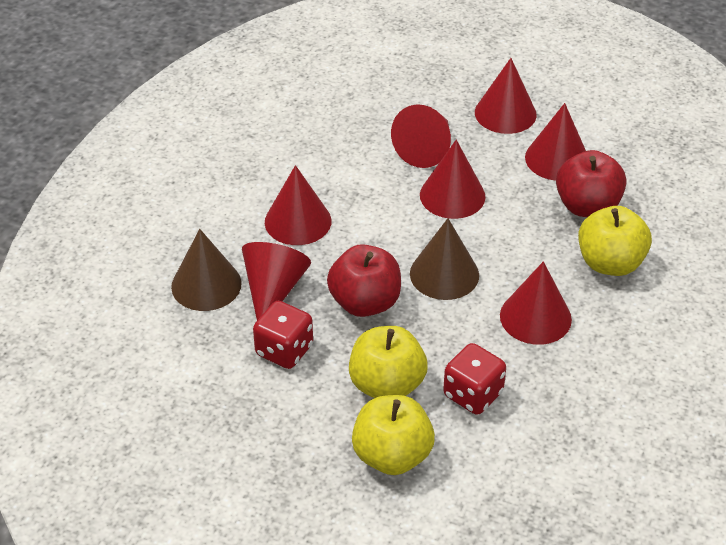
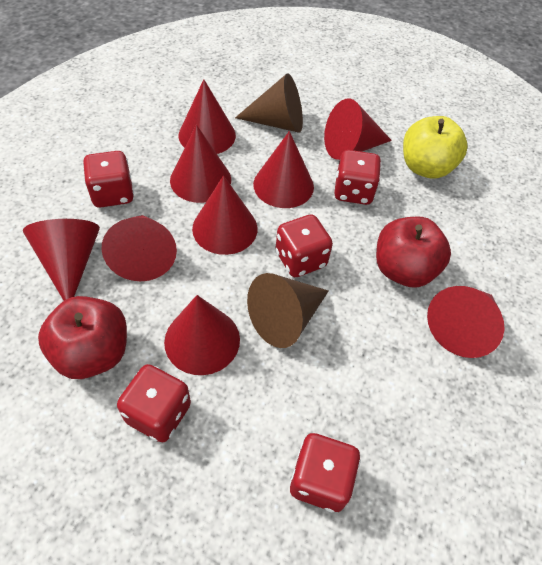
red cone: [242,242,311,320] [265,165,331,245] [391,104,451,168] [420,140,486,219] [475,58,537,134] [500,261,572,345] [525,103,586,181] = 7 -> [23,219,100,301] [102,215,177,281] [164,295,240,375] [170,125,231,203] [178,79,236,154] [192,175,258,255] [253,131,314,208] [324,98,392,160] [427,286,505,358] = 9
red dice: [253,301,313,369] [443,343,506,415] = 2 -> [83,151,134,208] [117,364,191,442] [276,214,333,277] [289,433,361,512] [334,150,381,205] = 5
yellow apple: [349,326,428,398] [352,395,435,475] [578,206,652,276] = 3 -> [403,116,467,179] = 1

